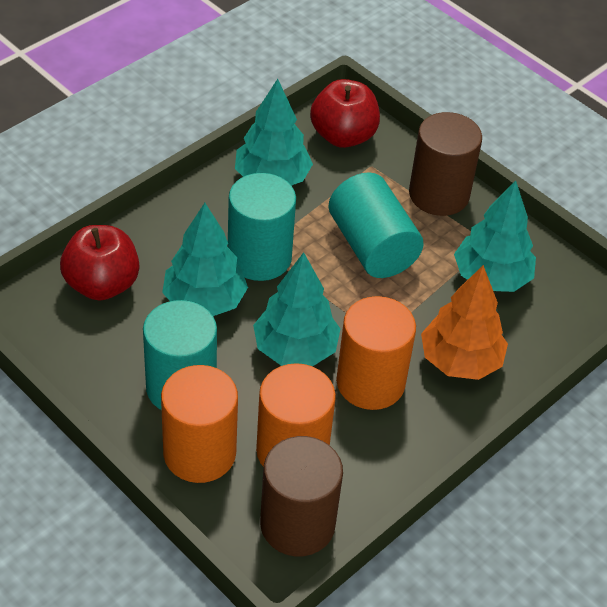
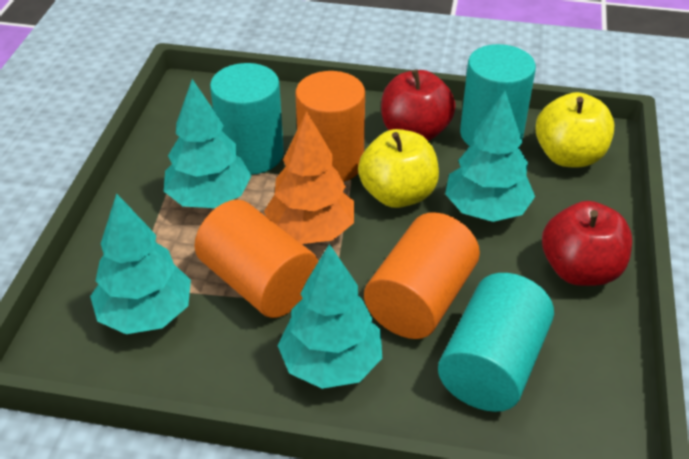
brown cylinder: [260,436,343,556] [409,112,482,216] = 2 -> none = 0
yellow apple: none = 0 -> [358,129,439,208] [535,92,614,168] = 2

